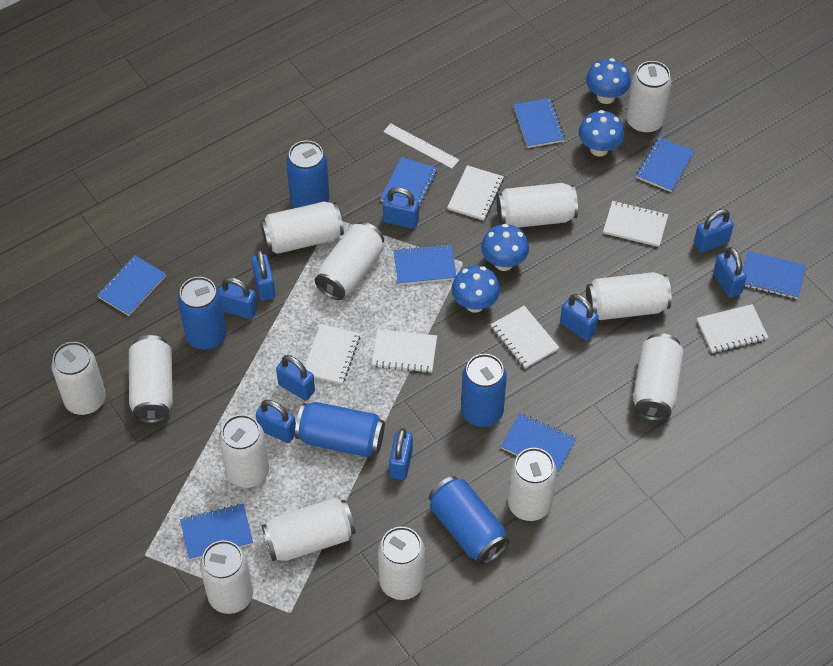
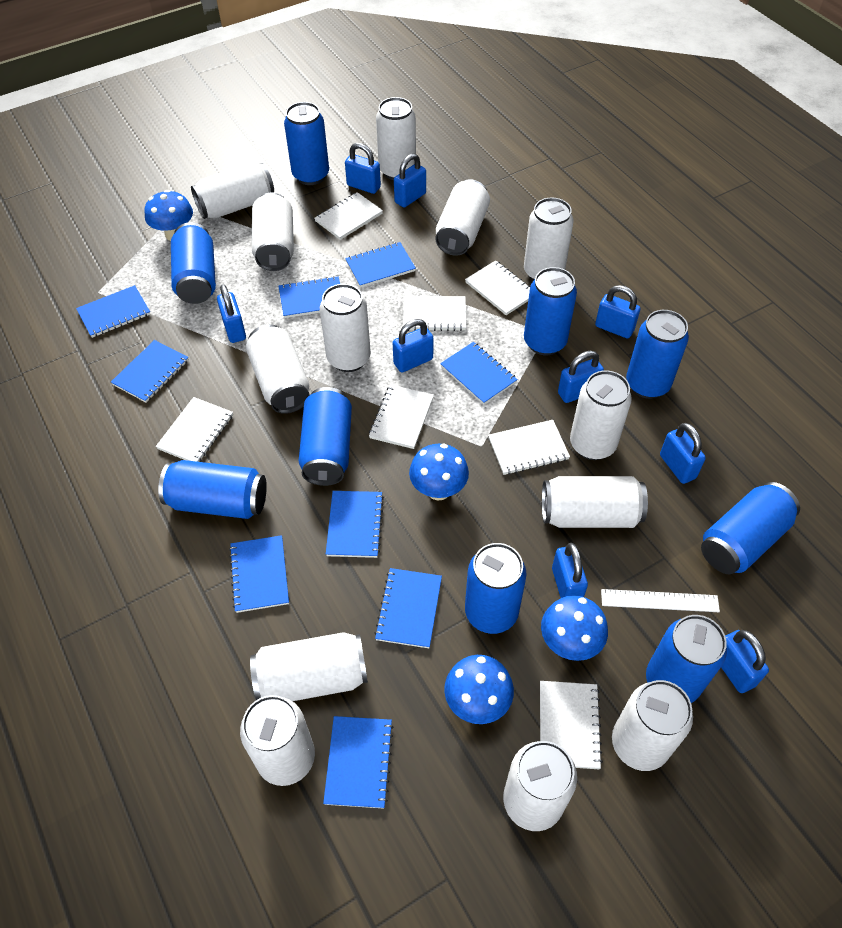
blue can: [178,277,227,350] [286,140,329,208] [295,402,385,457] [429,476,510,565] [461,354,507,427] = 5 -> [158,460,267,519] [171,222,216,304] [284,102,329,185] [299,387,352,486] [465,543,527,634] [524,267,577,355] [626,310,689,399] [646,615,727,703] [701,482,800,574] = 9
blue notebook: [97,255,166,316] [180,504,253,560] [380,157,437,209] [393,244,456,285] [501,413,576,474] [514,98,565,148] [636,137,694,192] [743,251,806,299] = 8 -> [76,285,150,338] [111,340,189,403] [229,535,289,613] [279,276,340,318] [323,716,394,809] [326,491,384,558] [345,242,416,288] [374,568,442,648] [440,342,518,405] = 9
white notebook: [305,324,360,385] [372,329,437,373] [447,165,504,221] [490,306,559,369] [603,201,668,247] [697,304,768,353] = 6 -> [156,397,233,462] [314,192,383,240] [369,384,434,449] [403,296,466,331] [465,260,530,315] [488,420,570,475] [540,681,603,769] = 7

